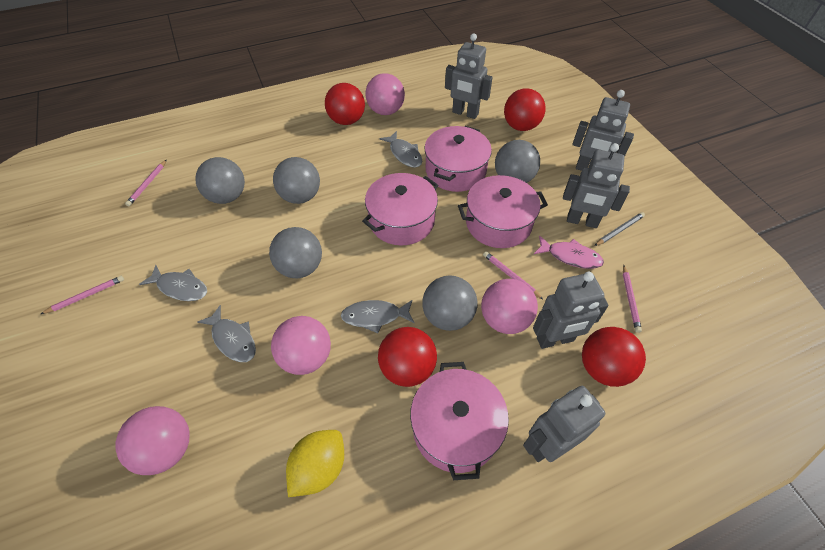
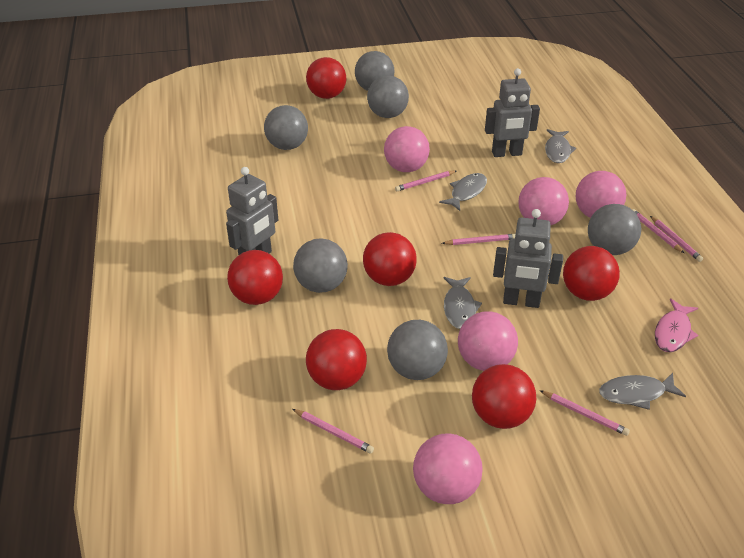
grey ball: [195,157,245,204] [269,227,322,278] [273,157,320,204] [422,275,478,331] [495,140,540,183] = 5 -> [264,105,308,150] [293,238,348,293] [355,51,395,91] [367,76,409,118] [387,320,448,380] [588,204,641,255] = 6
grey pencil: [594,212,645,246] = 1 -> none = 0
grey robot: [445,33,493,119] [523,386,606,462] [533,272,609,349] [563,143,630,228] [572,90,634,171] = 5 -> [226,167,278,255] [485,68,540,157] [493,209,563,308] = 3
pink ball: [115,406,190,475] [271,316,331,375] [365,73,405,115] [481,279,538,334] = 4 -> [384,126,430,172] [413,433,483,504] [458,311,518,371] [518,177,569,225] [576,171,626,218] = 5
pink pencil: [41,276,124,314] [125,160,167,206] [483,251,544,300] [623,265,642,333] = 4 -> [292,409,374,454] [395,171,456,191] [442,234,515,245] [540,390,630,436] [632,209,684,253] [650,216,703,262] = 6
pink pot: [362,173,438,245] [410,362,509,480] [424,126,492,192] [458,175,548,248] = 4 -> none = 0
red ball: [325,83,365,125] [378,327,437,387] [504,88,546,131] [582,327,646,387] = 4 -> [227,250,283,305] [306,57,346,99] [306,329,367,390] [363,232,417,286] [472,364,536,429] [563,246,620,301] = 6
yellow lemon: [286,430,344,497] = 1 -> none = 0

